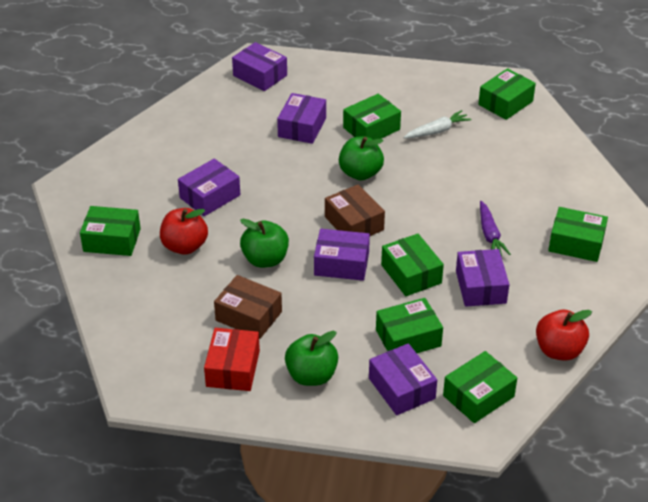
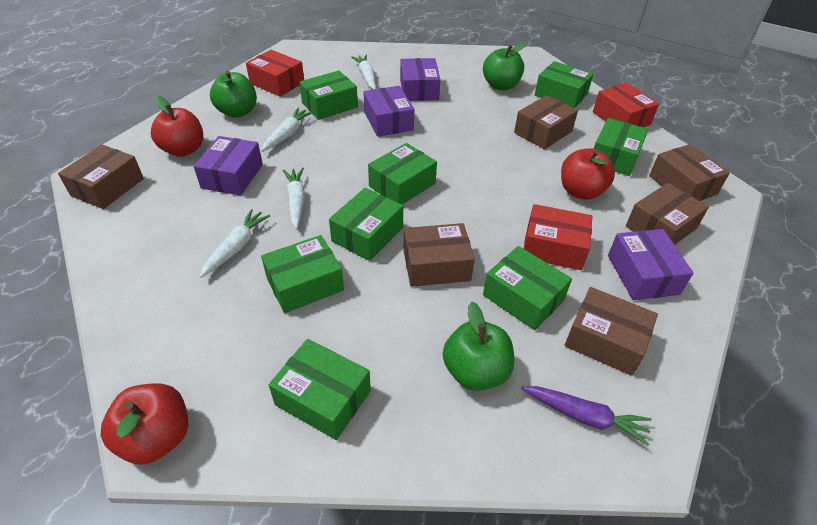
brown box: [214,275,282,339] [325,185,385,236] = 2 -> [58,144,144,209] [404,223,475,287] [514,95,578,149] [565,287,658,376] [626,183,709,245] [649,144,730,201] = 6
green box: [80,206,141,256] [343,94,401,140] [376,298,443,353] [381,234,444,296] [443,351,517,423] [478,68,536,120] [548,207,608,262] = 7 -> [261,235,344,313] [269,339,371,440] [299,70,358,120] [329,188,403,261] [368,143,437,205] [483,246,572,330] [535,61,593,108] [594,118,648,176] = 8
purple box: [178,159,240,216] [232,42,287,91] [277,93,326,144] [314,229,370,281] [369,343,437,415] [456,249,509,307] = 6 -> [194,136,263,196] [364,86,415,137] [400,58,441,101] [608,229,693,300] = 4
red apple: [160,208,208,255] [536,310,592,361] = 2 -> [100,384,188,465] [151,96,203,157] [561,149,615,200] = 3
red box: [204,328,260,391] = 1 -> [246,50,304,97] [524,204,592,270] [593,83,659,127] = 3
white carrot: [403,110,471,138] = 1 -> [199,209,270,278] [261,108,314,152] [283,168,305,229] [351,55,376,90] = 4

